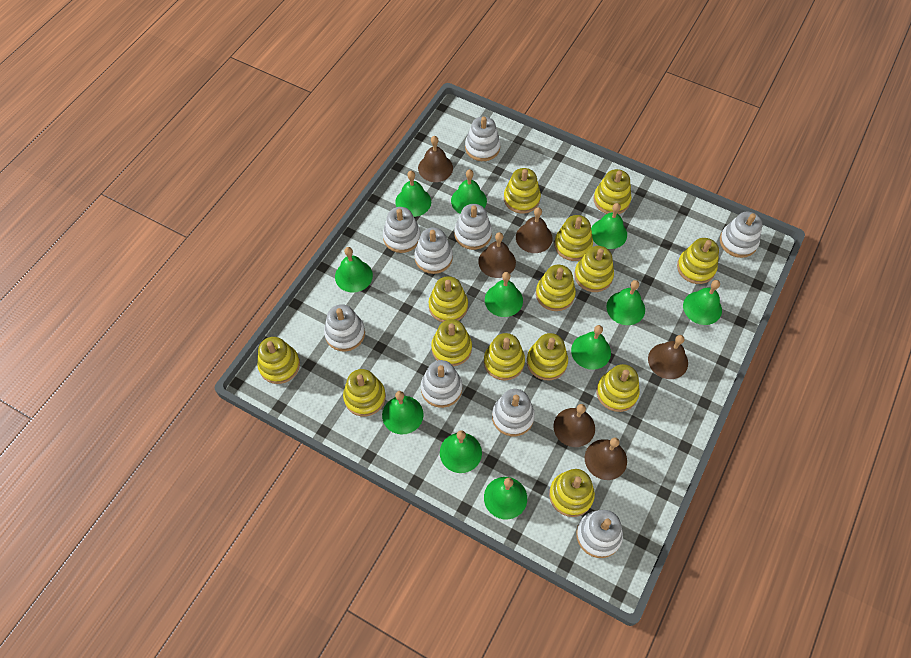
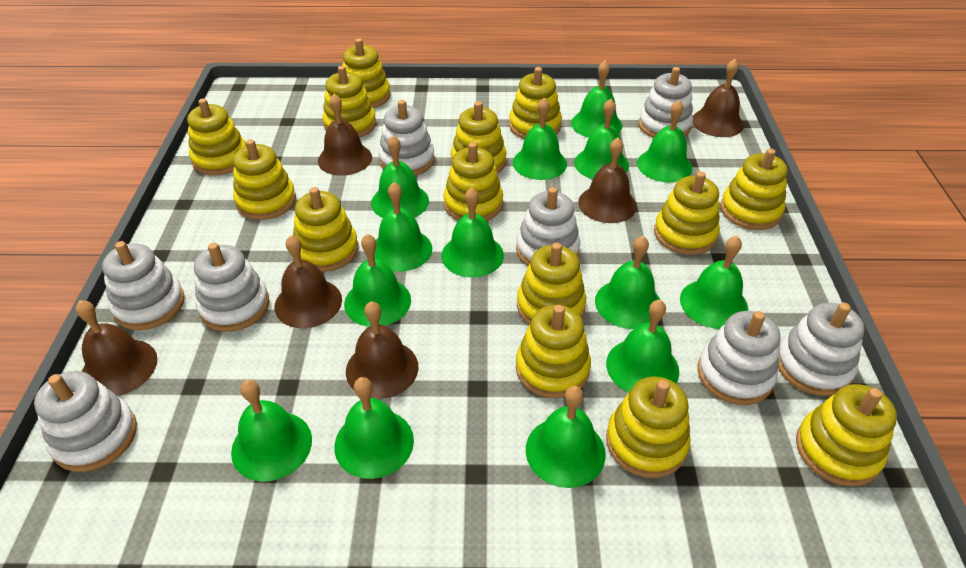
green bell: [335,247,373,292] [382,391,424,435] [395,171,431,217] [440,430,482,473] [451,169,487,214] [484,477,527,519] [485,272,523,317] [571,325,611,370] [591,203,627,249] [606,280,645,325] [683,280,722,325] = 11 -> [231,380,312,482] [334,377,414,479] [344,234,411,327] [371,135,429,218] [375,182,432,272] [441,188,504,278] [513,98,567,180] [526,386,606,488] [571,61,622,138] [574,99,629,179] [595,236,660,329] [606,300,679,393] [637,100,692,182] [680,236,748,329] = 14
white stacking toy: [324,304,365,351] [383,207,420,253] [414,228,453,274] [421,360,462,408] [454,204,492,250] [465,116,501,161] [492,389,535,436] [576,510,623,558] [720,212,763,258] = 9 -> [34,371,137,472] [102,241,185,330] [194,243,270,332] [378,100,435,176] [516,187,581,266] [638,67,693,138] [697,311,781,405] [778,303,865,396] = 8

